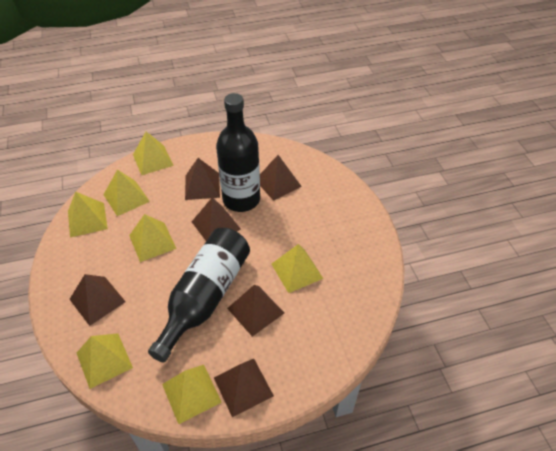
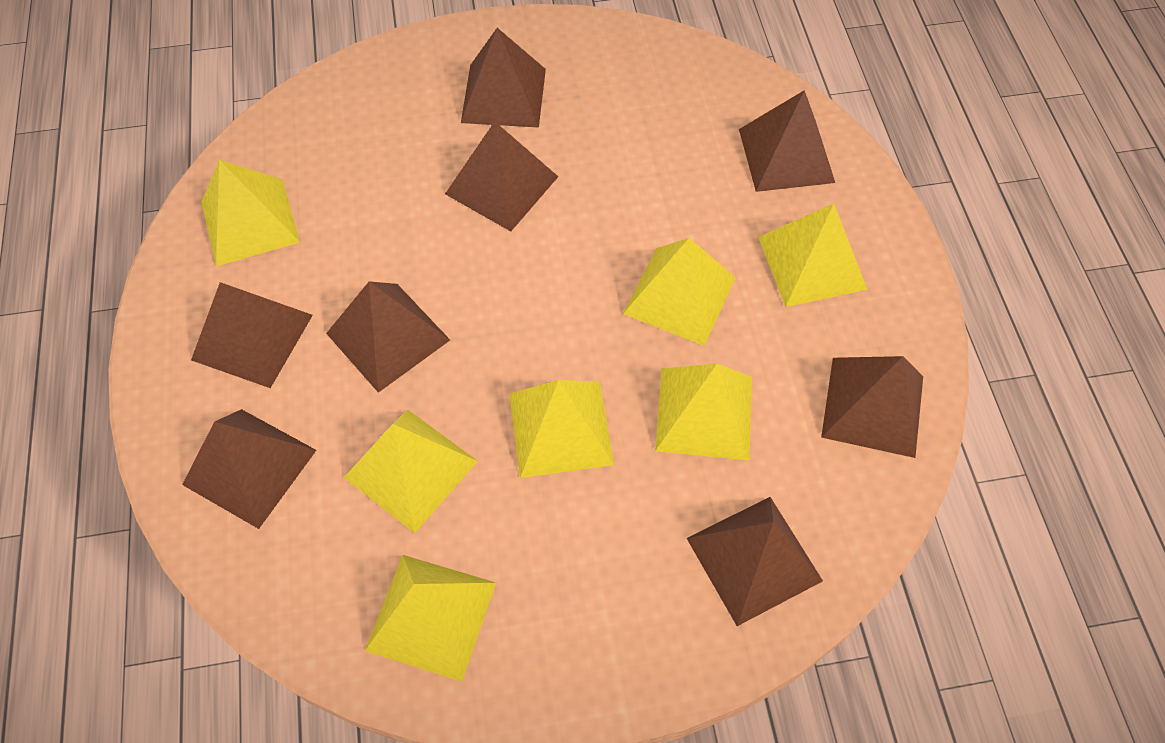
black bottle: [148,228,250,362] [216,93,260,212] = 2 -> none = 0
brown pyramid: [70,274,126,326] [185,158,220,200] [192,197,241,241] [214,359,274,417] [227,285,284,337] [260,155,302,201] = 6 -> [182,409,316,529] [191,282,313,388] [326,281,450,393] [445,121,558,231] [461,28,546,128] [687,497,823,626] [739,90,835,192] [821,356,923,458] = 8

